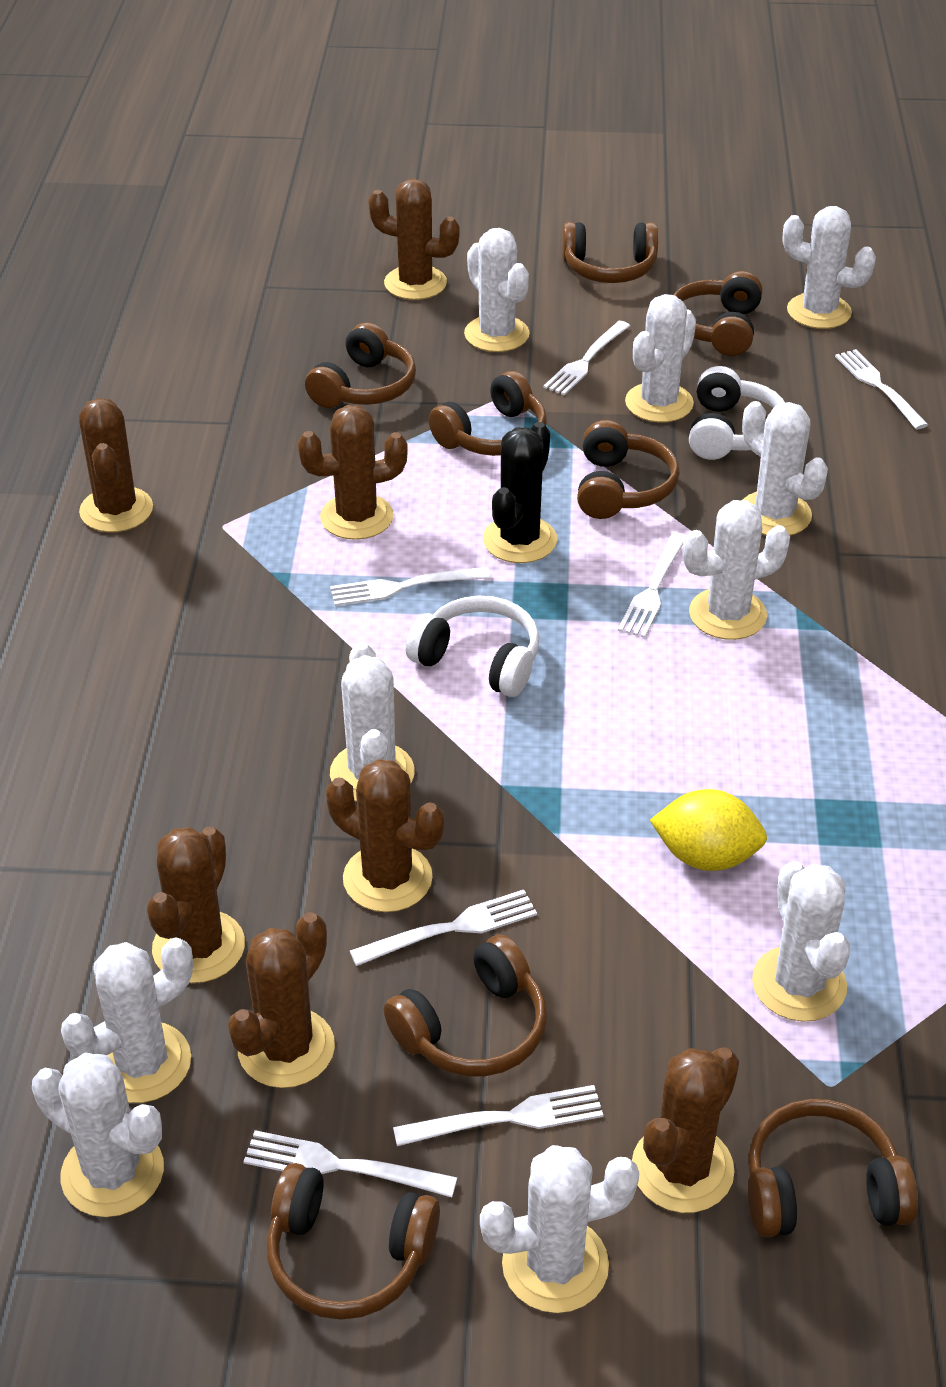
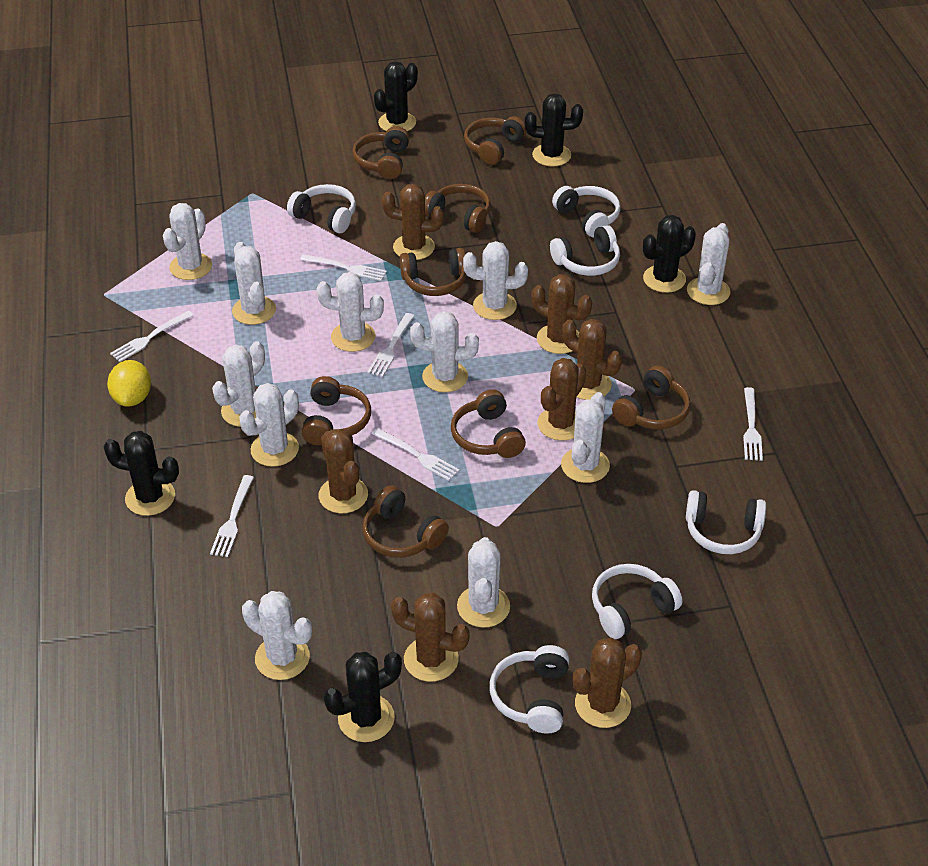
black cactus: [483,422,557,563] = 1 -> [104,431,179,516] [324,652,402,742] [374,62,418,131] [525,93,583,167] [643,215,696,293] = 5
white cactus: [32,1053,164,1217] [61,937,193,1103] [330,642,414,802] [464,228,530,352] [480,1145,639,1313] [625,294,696,423] [683,500,790,640] [742,401,828,536] [752,861,850,1022] [783,206,876,329] = 10 -> [163,203,212,280] [212,341,265,427] [232,242,276,325] [239,383,299,467] [242,591,312,680] [317,272,384,352] [410,311,479,392] [457,537,510,628] [463,241,528,320] [561,392,610,483] [687,223,730,305] = 11
white fork: [243,1130,457,1197] [330,567,491,606] [350,890,537,966] [393,1085,603,1146] [543,321,630,395] [618,532,686,638] [835,349,928,429] = 7 -> [110,311,194,362] [210,475,254,557] [300,254,387,281] [367,313,414,377] [372,428,459,481] [743,387,763,461] = 6
white headphones: [406,596,539,697] [689,366,785,460] = 2 -> [287,184,356,233] [489,645,569,734] [550,225,620,276] [552,186,620,238] [592,564,682,639] [686,490,766,554] = 6

